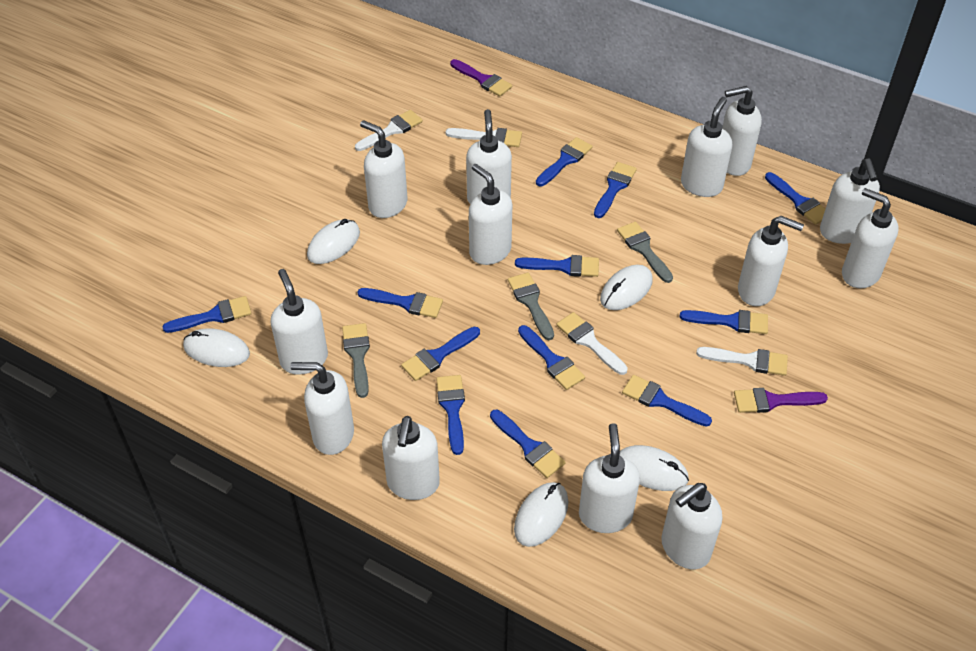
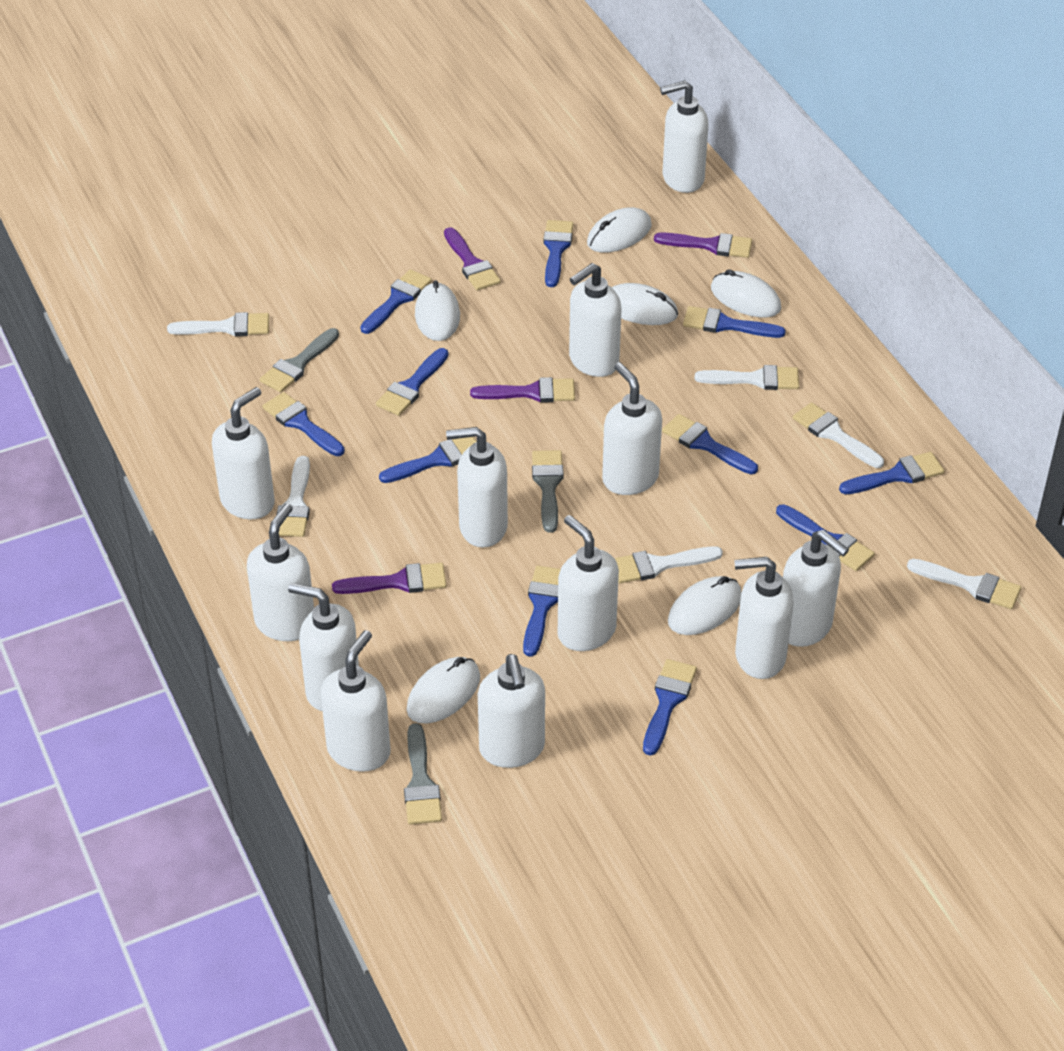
blue brush: [162,296,252,333] [358,288,443,318] [401,327,480,381] [436,375,465,455] [490,410,566,478] [515,255,599,277] [518,325,585,390] [536,137,593,186] [594,162,637,218] [622,375,712,427] [680,310,768,334] [765,172,825,225] = 12 -> [263,392,345,456] [360,269,432,334] [376,348,449,416] [379,437,477,483] [523,566,561,657] [543,220,573,287] [643,659,697,756] [662,414,758,474] [683,306,786,338] [776,504,875,571] [839,452,944,494] = 11
purple brush: [450,59,512,97] [734,388,828,413] = 2 -> [332,563,447,594] [444,227,501,290] [470,377,575,403] [654,232,752,258] = 4
white brush: [355,110,423,151] [446,128,522,147] [556,312,628,375] [696,347,788,376] = 4 -> [167,312,269,337] [276,456,310,537] [614,546,723,583] [695,365,799,390] [793,403,884,468] [907,559,1021,609] = 6
white mouse: [183,328,250,367] [307,219,360,264] [514,482,568,547] [600,265,653,310] [620,445,689,491] = 5 -> [407,657,480,724] [415,280,460,341] [587,207,652,253] [611,283,678,325] [668,576,742,635] [711,269,781,317] = 6
white soap dispenser: [270,269,328,375] [290,362,354,455] [360,120,408,218] [382,416,440,500] [466,109,512,204] [469,164,512,265] [579,423,640,533] [661,483,722,570] [681,97,732,197] [722,86,762,176] [738,216,804,306] [820,158,880,244] [842,188,899,288] = 13 -> [212,387,275,519] [247,503,314,641] [288,583,359,711] [321,630,390,772] [446,427,508,548] [478,654,545,768] [558,515,619,651] [569,263,621,377] [602,362,662,495] [660,80,708,193] [734,557,793,679] [783,530,849,647] = 12

